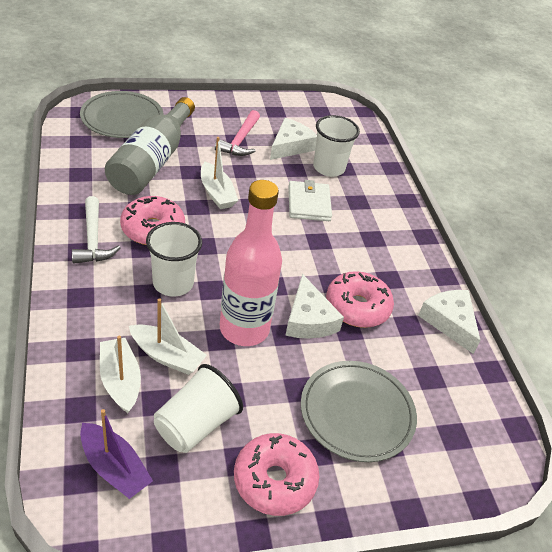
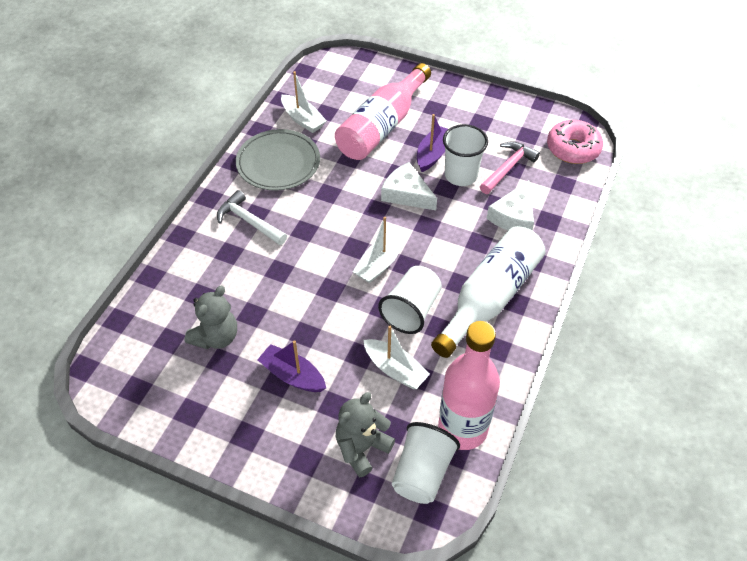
grey bottle: [105,97,195,195] = 1 -> none = 0
grey plate: [80,91,164,138] [301,361,417,462] = 2 -> [236,129,320,191] = 1
grey teddy bear: none = 0 -> [184,286,237,349] [336,392,395,477] = 2
pink bottle: [220,180,282,346] = 1 -> [335,63,431,160] [438,321,500,450] = 2
pink donut: [120,196,185,245] [234,433,319,516] [326,271,394,328] = 3 -> [547,120,603,164] = 1
purple boat: [80,409,153,499] = 1 -> [258,340,326,392] [417,114,448,172] = 2
white bottle: none = 0 -> [431,226,545,358] = 1
white cheese: [270,118,317,160] [285,274,344,339] [418,290,481,354] = 3 -> [381,162,437,210] [487,180,534,230] = 2
white wallet: [288,180,332,221] = 1 -> none = 0

